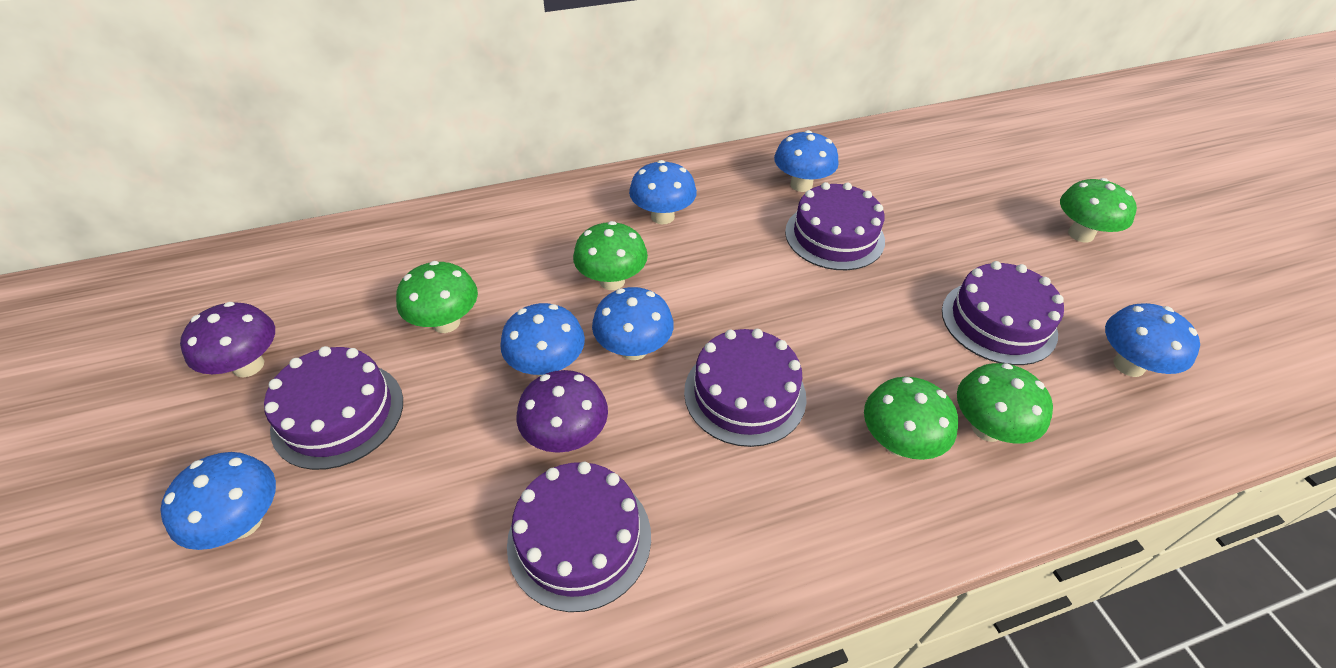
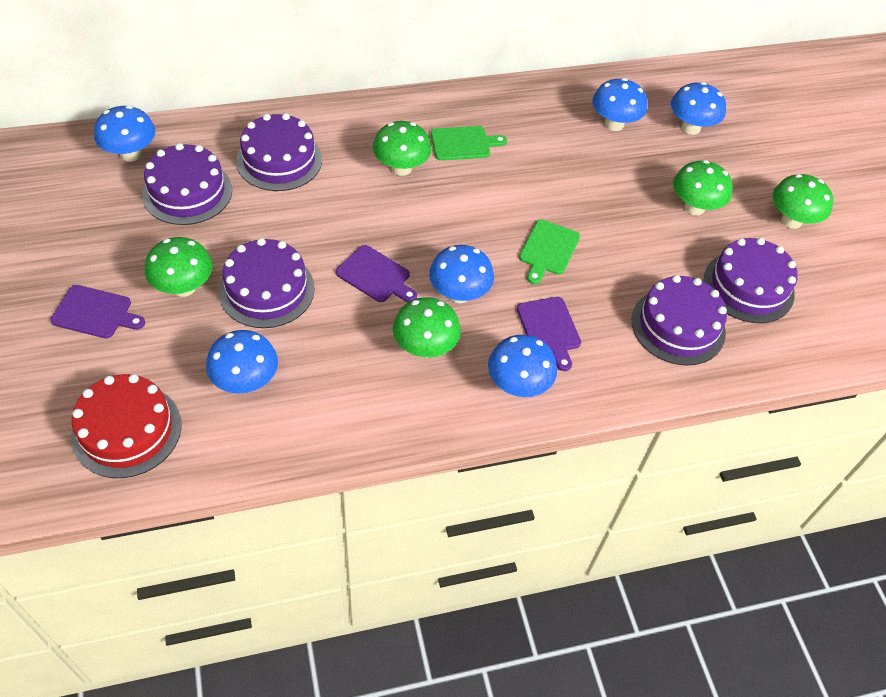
green cutting board: none = 0 -> [431,126,507,161] [519,219,580,284] = 2
purple cutting board: none = 0 -> [50,285,145,338] [336,245,417,302] [517,297,581,371] = 3
purple mushroom: [180,302,275,377] [516,370,608,453] = 2 -> none = 0
red cake: none = 0 -> [71,374,182,478] = 1

